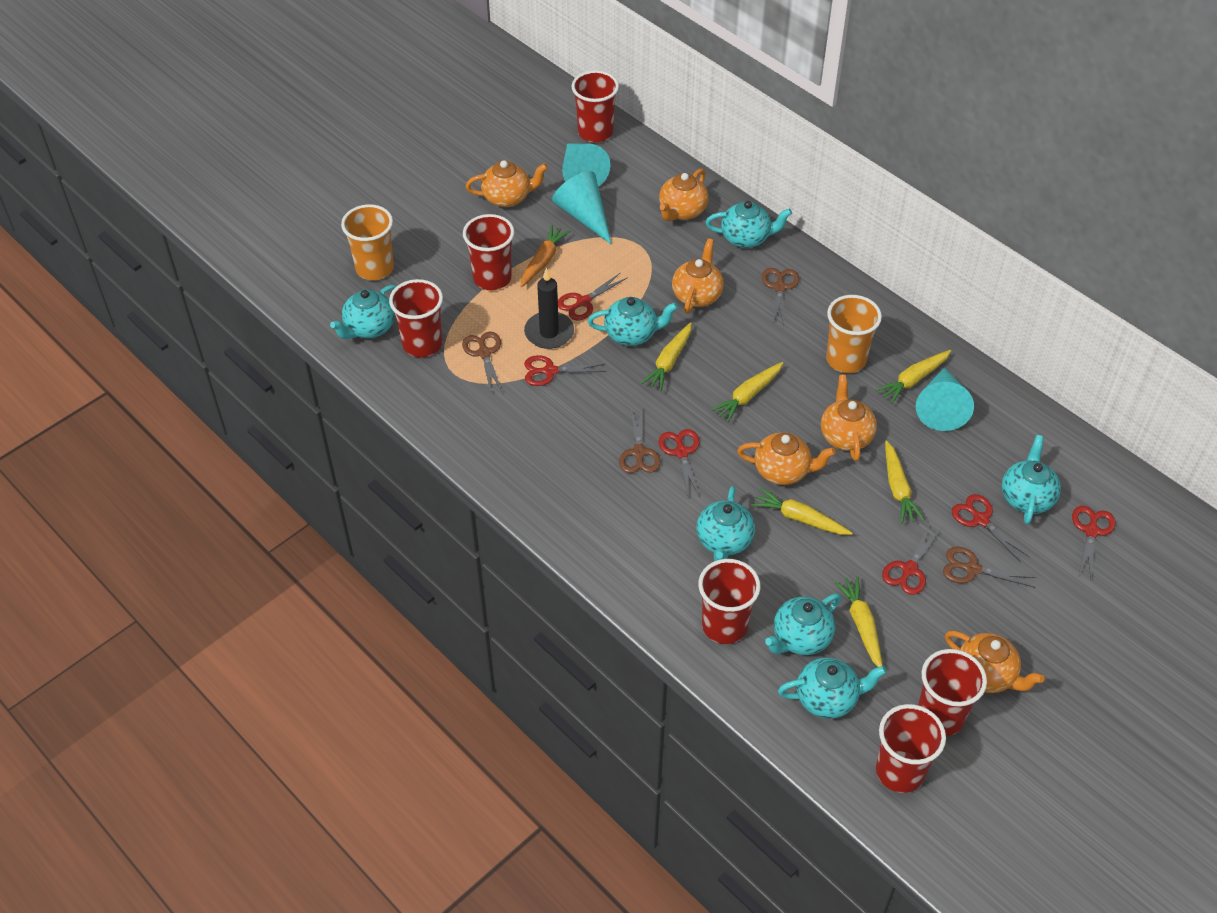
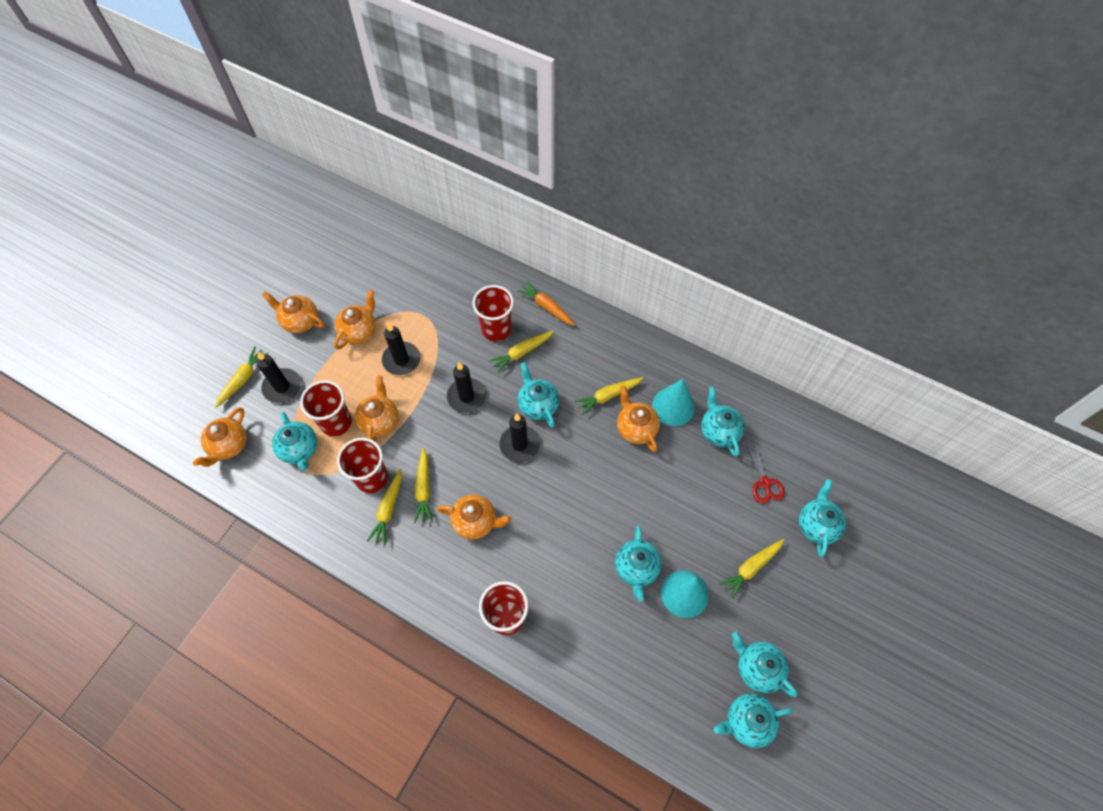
black candle: [524,268,574,349] = 1 -> [256,352,301,403] [382,323,420,375] [447,362,486,413] [499,414,540,462] = 4
brown scissors: [462,332,502,392] [619,409,661,473] [762,268,799,325] [943,547,1036,588] = 4 -> none = 0
orange cup: [341,204,394,280] [826,295,882,373] = 2 -> none = 0
red cup: [389,279,443,357] [463,214,515,290] [571,70,619,143] [698,559,761,644] [876,704,946,793] [918,649,987,736] = 6 -> [300,380,352,437] [337,438,388,493] [472,285,514,341] [479,581,529,635] = 4
red scissors: [524,355,607,386] [558,273,628,320] [659,429,700,497] [882,525,941,595] [952,494,1030,562] [1072,506,1115,579] = 6 -> [746,442,785,504] = 1
turquoise cone: [552,171,611,244] [562,143,610,187] [916,368,974,431] = 3 -> [652,379,695,426] [661,570,709,618] = 2

